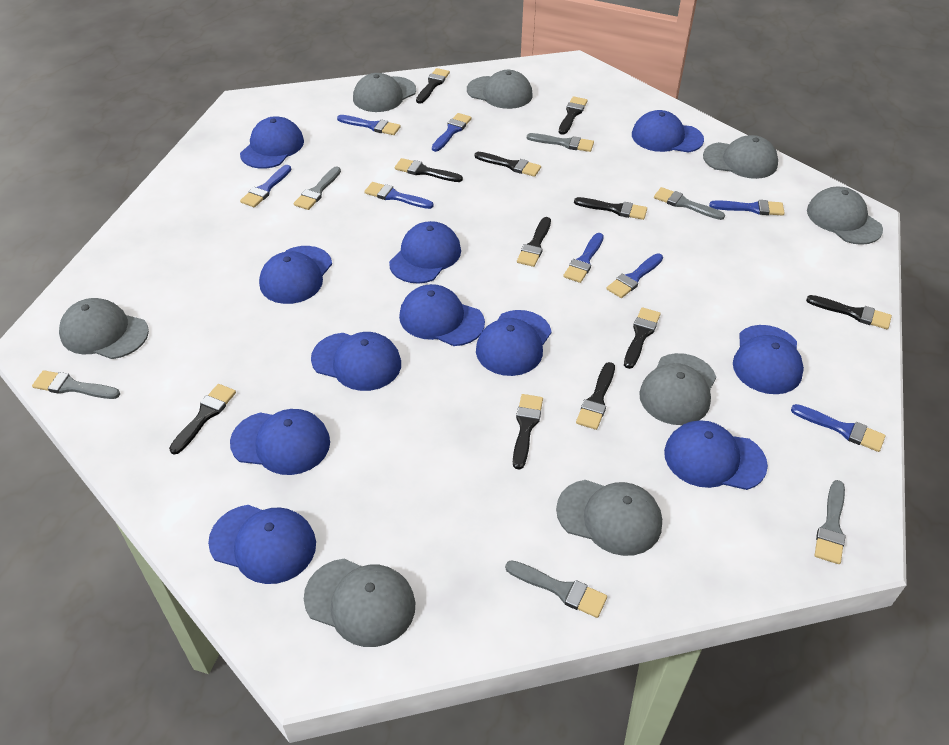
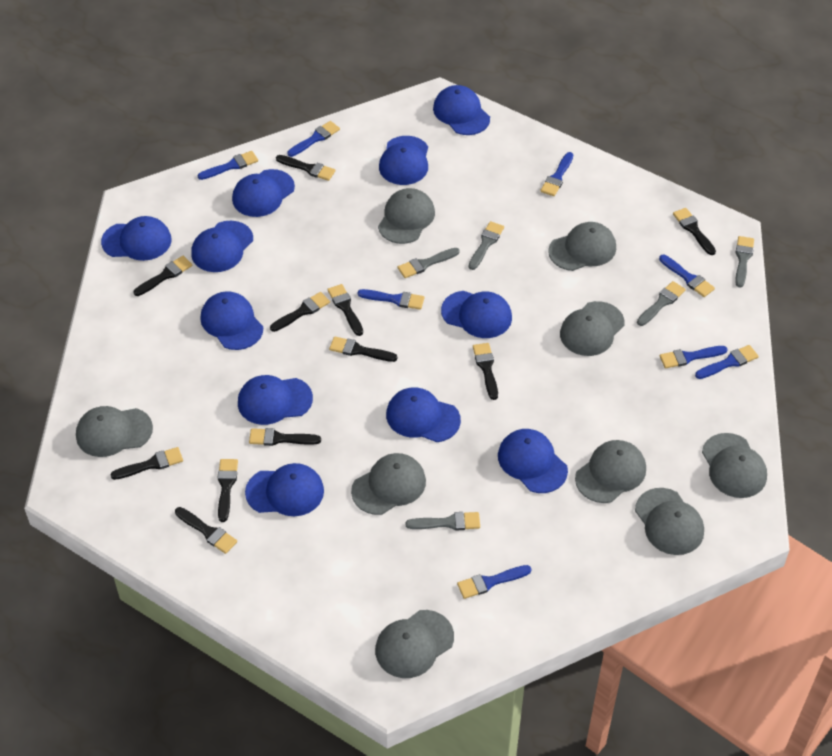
grey brush: [32,370,120,399] [294,167,341,210] [505,560,607,618] [527,133,594,152] [654,187,725,220] [815,480,846,564] = 6 -> [398,248,460,278] [406,512,480,531] [469,221,504,270] [637,281,686,326] [735,236,754,288] = 5
grey cap: [59,298,149,359] [304,559,415,647] [353,73,416,112] [467,70,533,109] [556,480,662,556] [639,353,716,425] [703,135,778,179] [807,187,883,245] = 8 -> [76,406,153,457] [351,453,426,515] [375,610,454,678] [378,188,435,244] [548,222,616,271] [560,301,624,356] [575,440,646,503] [635,488,704,555] [702,433,767,498] = 9

